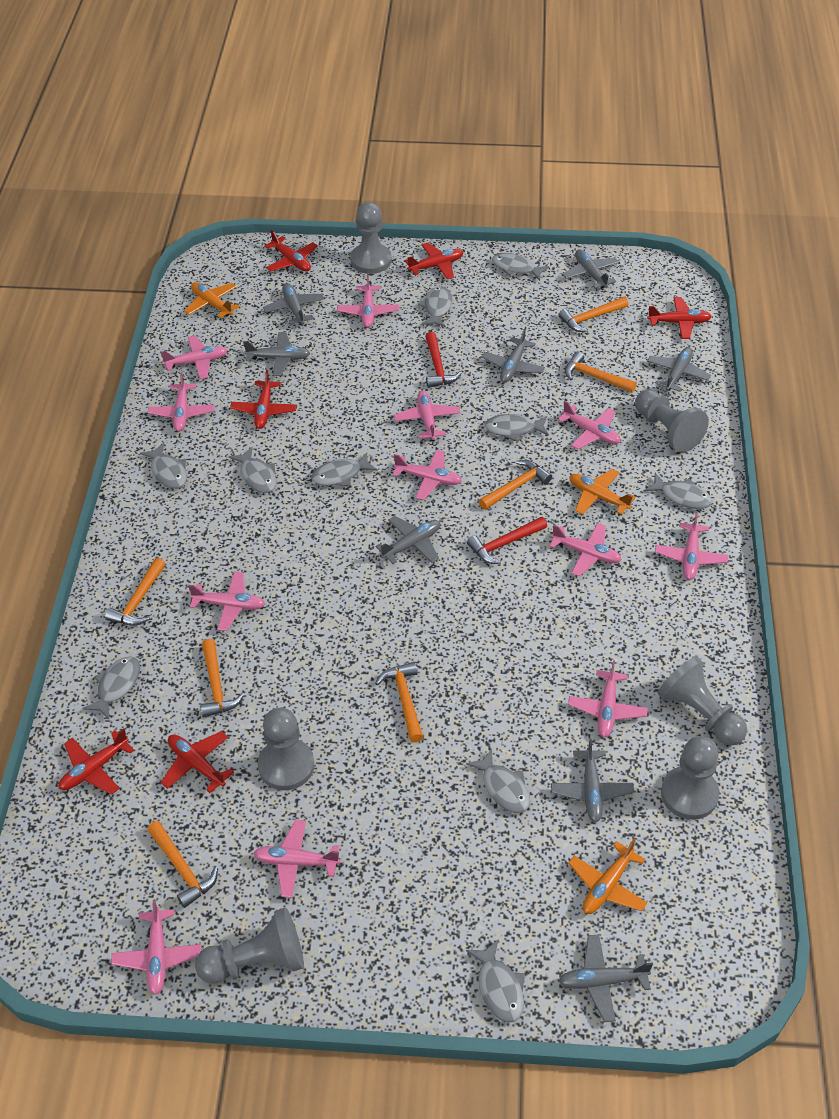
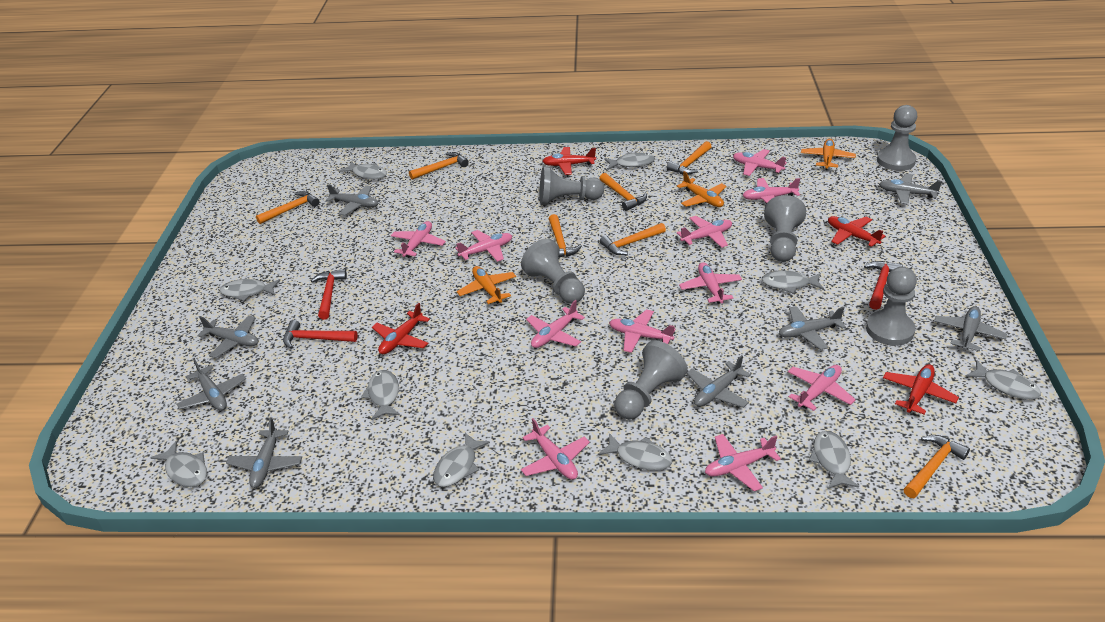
pink plane: [111,899,201,995] [148,373,214,432] [161,336,228,379] [188,572,265,631] [253,820,340,898] [337,274,399,328] [393,449,462,500] [394,390,460,440] [549,523,622,576] [558,401,621,450] [568,660,648,737] [655,513,729,580] = 12 -> [391,221,446,258] [455,230,512,262] [521,418,590,480] [526,300,585,348] [609,309,676,353] [677,216,732,248] [679,262,742,304] [705,434,781,491] [733,149,787,176] [743,178,800,204] [788,365,856,411] = 11
red hammer: [425,332,462,388] [467,517,547,564] = 2 -> [283,320,358,349] [311,269,347,320] [864,261,903,310] = 3
red plane: [59,729,134,795] [161,731,234,793] [230,370,297,429] [264,230,318,271] [405,243,463,279] [647,297,712,339] = 6 -> [372,303,430,354] [543,147,596,175] [828,216,885,247] [883,364,959,415] = 4

